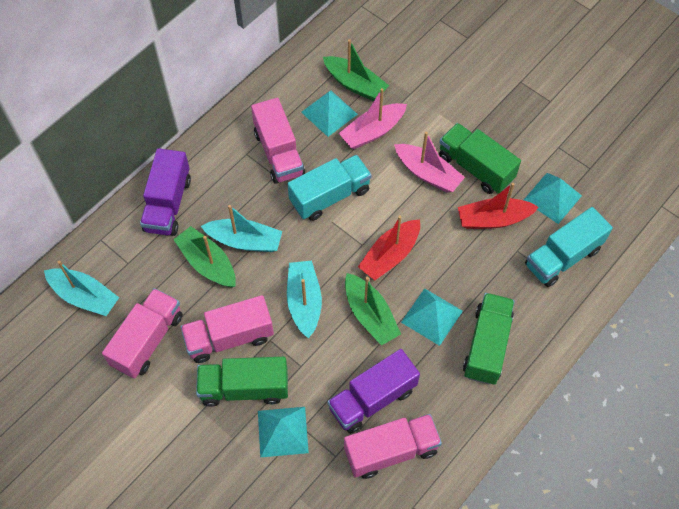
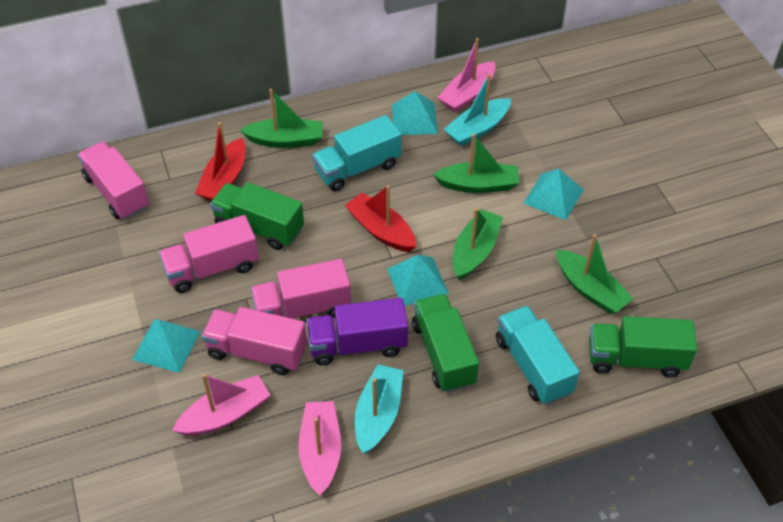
green boat: [173,226,236,288] [323,39,389,101] [345,273,401,346] = 3 -> [240,89,323,148] [433,134,519,193] [453,208,503,280] [556,234,634,314] = 4
pink boat: [339,88,407,149] [394,132,465,193] = 2 -> [172,374,270,436] [298,401,341,495] [438,38,496,113] = 3
purple truck: [140,148,191,236] [327,349,420,434] = 2 -> [306,298,408,365] = 1
turquoise boat: [44,260,119,316] [201,205,282,252] [287,261,322,339] = 3 -> [355,364,404,454] [444,73,511,146] = 2

